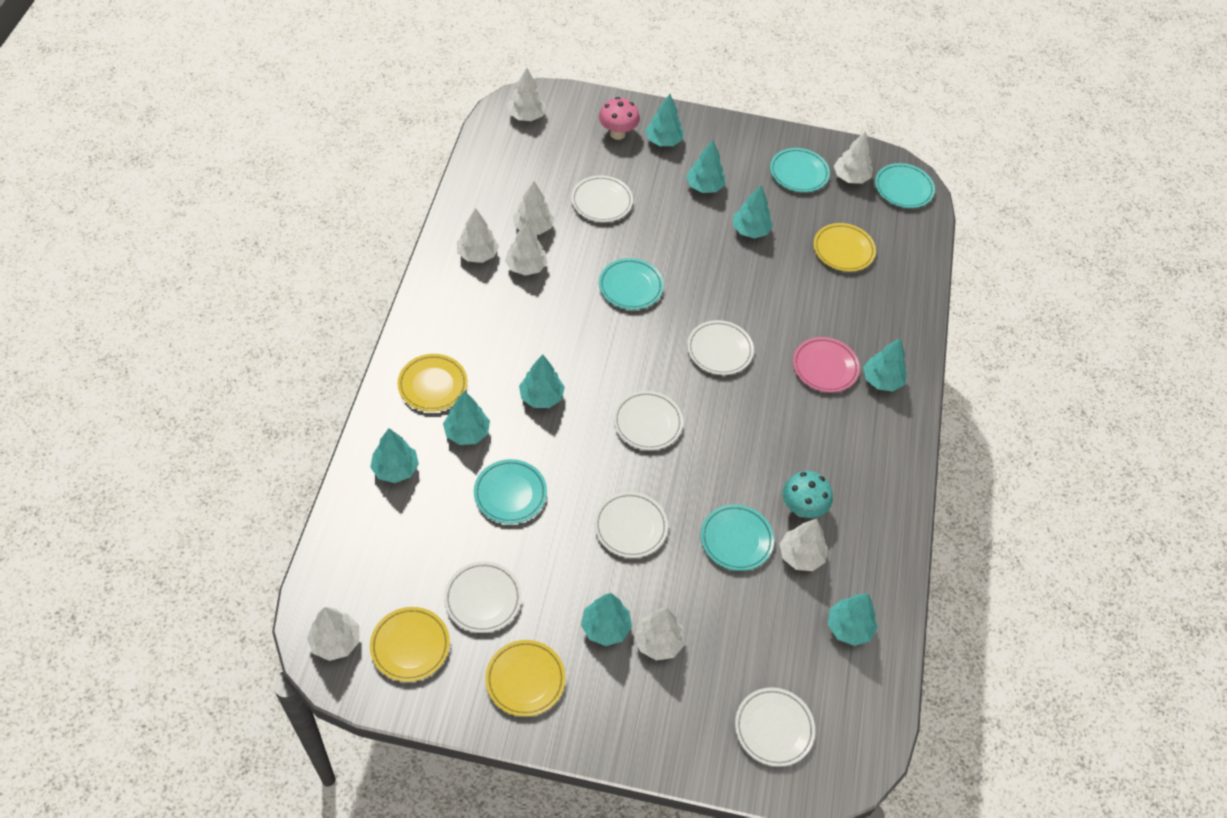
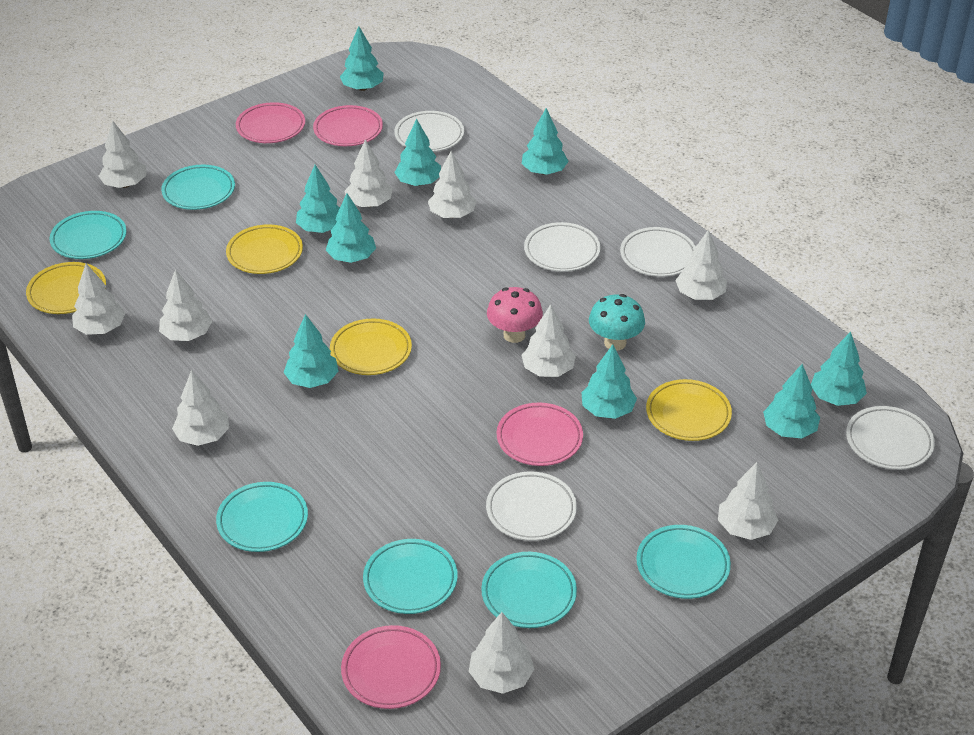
pink plate: [793,337,860,393] = 1 -> [236,102,305,143] [313,105,383,146] [341,625,441,709] [497,403,583,466] = 4
turquoise plate: [474,459,547,524] [599,258,664,310] [701,504,774,571] [770,148,830,192] [875,163,935,208] = 5 -> [49,211,127,259] [161,165,235,210] [216,482,308,552] [363,539,458,614] [481,552,577,628] [636,525,731,599] = 6
white plate: [444,561,522,633] [571,175,633,222] [594,492,668,558] [613,391,683,450] [687,320,754,375] [735,687,815,767] = 6 -> [394,111,464,152] [486,472,577,541] [524,222,600,272] [620,227,696,277] [846,406,935,470] = 5
white tree: [307,607,359,661] [457,208,499,263] [505,221,548,276] [508,68,546,121] [513,181,554,235] [634,608,685,661] [780,519,828,571] [834,131,873,184] = 8 -> [72,264,125,335] [99,121,146,188] [159,269,212,341] [172,370,229,446] [344,140,393,207] [428,151,477,218] [469,612,534,694] [521,304,576,377] [675,230,727,300] [718,462,778,540] = 10

